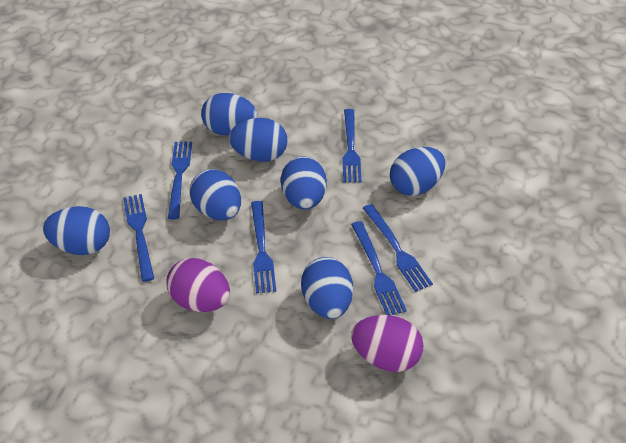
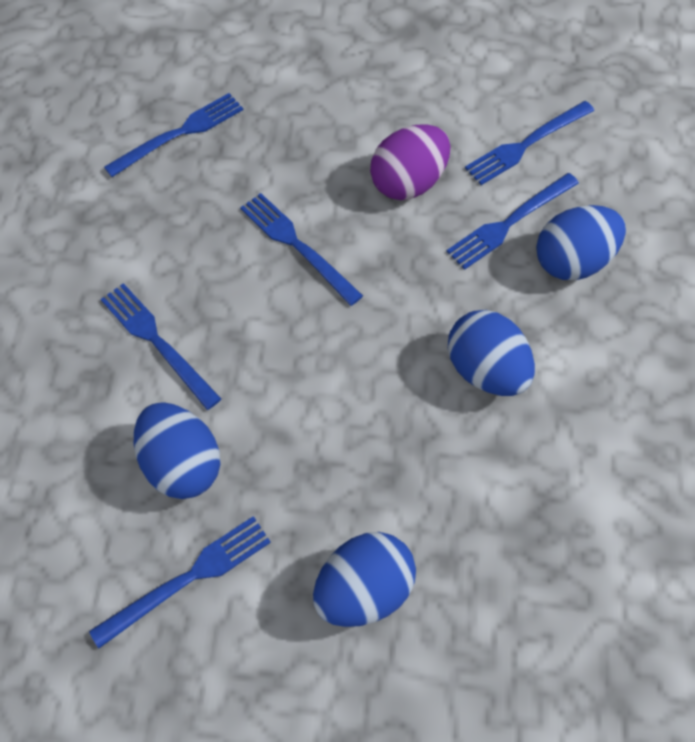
blue egg: [43,206,110,255] [190,169,241,220] [201,93,257,135] [229,118,288,162] [281,156,327,210] [301,257,353,319] [390,147,446,196] = 7 -> [134,402,221,499] [313,532,416,627] [448,310,535,396] [536,205,626,280] = 4
purple egg: [166,258,230,312] [351,315,424,372] = 2 -> [370,124,450,200] = 1

